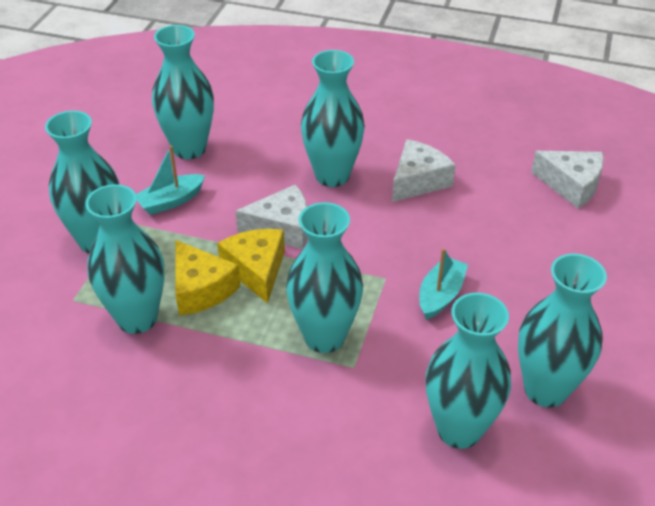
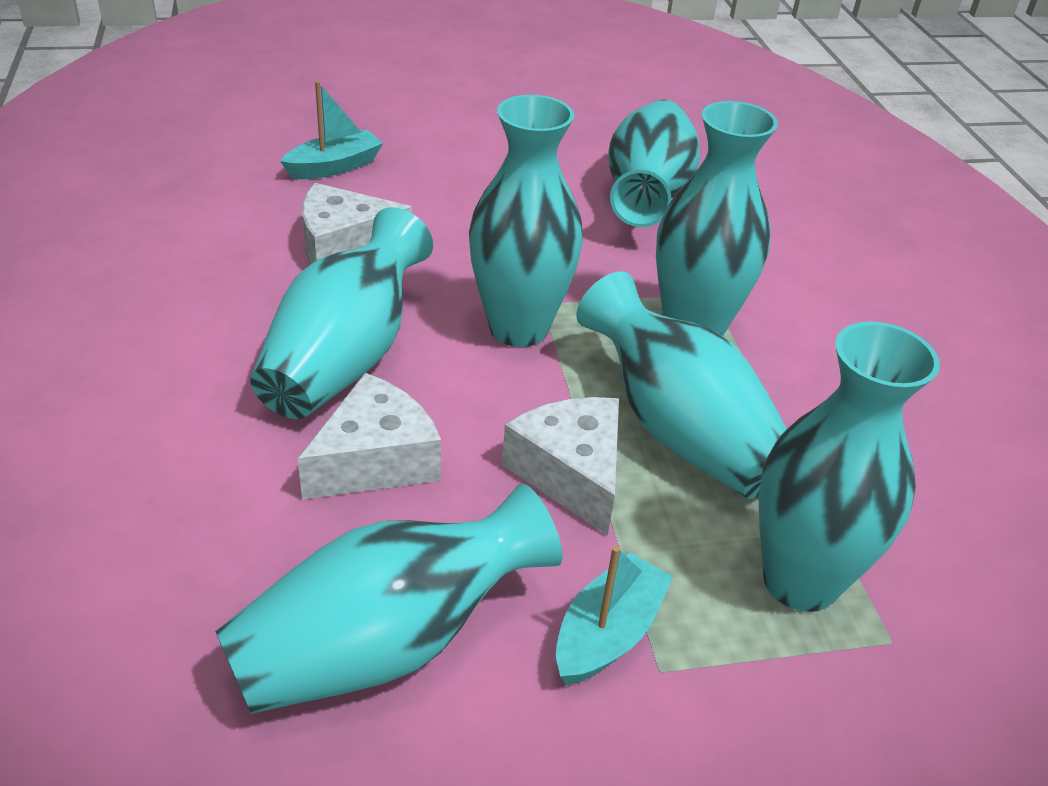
yellow cheese: [175,240,240,316] [217,229,285,304] = 2 -> none = 0

